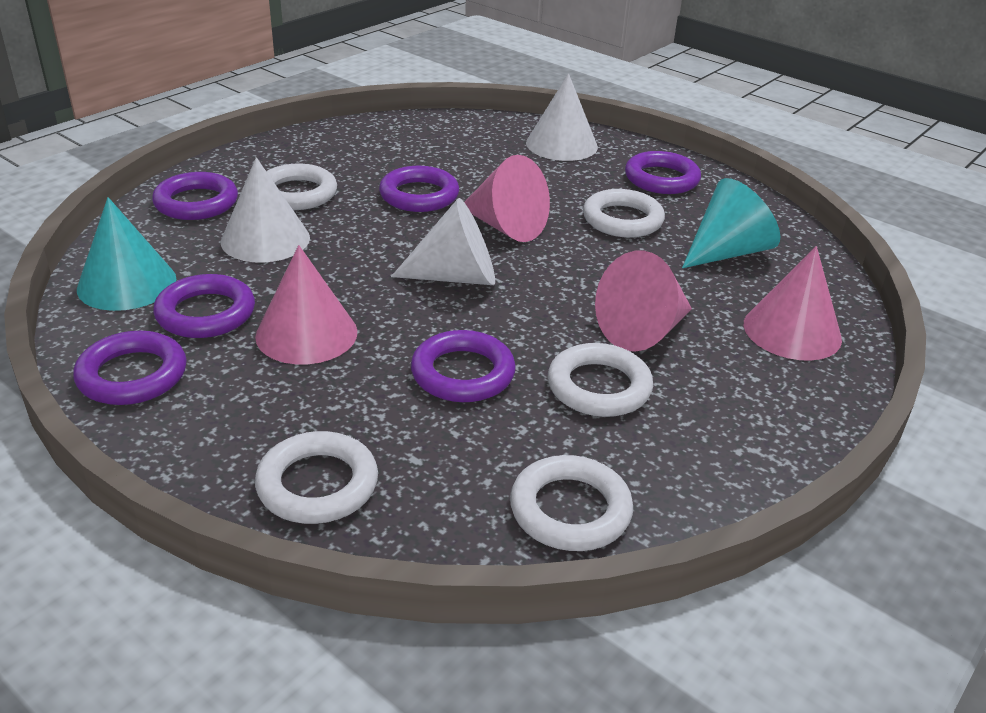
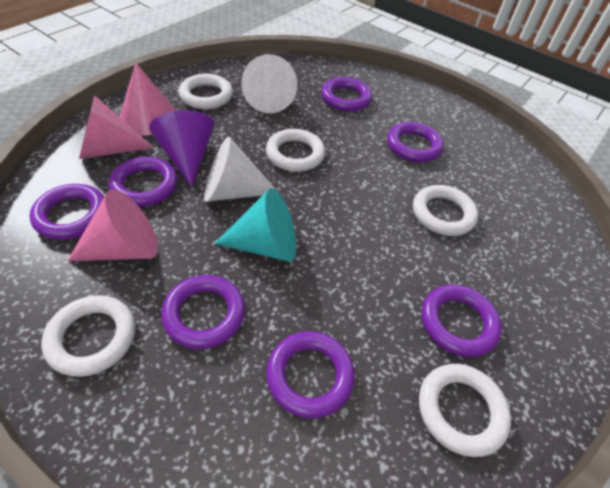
pink cone: [255,245,357,364] [465,155,550,242] [595,251,692,352] [744,246,842,361] = 4 -> [68,189,158,261] [79,95,154,159] [120,63,176,135] = 3
purple cone: none = 0 -> [149,110,215,188] = 1
purple ring: [73,331,187,405] [152,172,238,220] [153,274,255,338] [379,166,459,212] [411,330,516,402] [625,151,701,194] = 6 -> [30,184,104,240] [109,157,178,206] [161,275,245,349] [266,331,355,418] [321,77,372,111] [387,122,444,162] [421,284,502,357] = 7
turquoise cone: [77,197,177,311] [682,178,781,268] = 2 -> [214,188,296,262] = 1
white cone: [221,157,310,262] [391,198,495,285] [526,73,598,161] = 3 -> [204,137,276,202] [241,54,297,113] = 2

